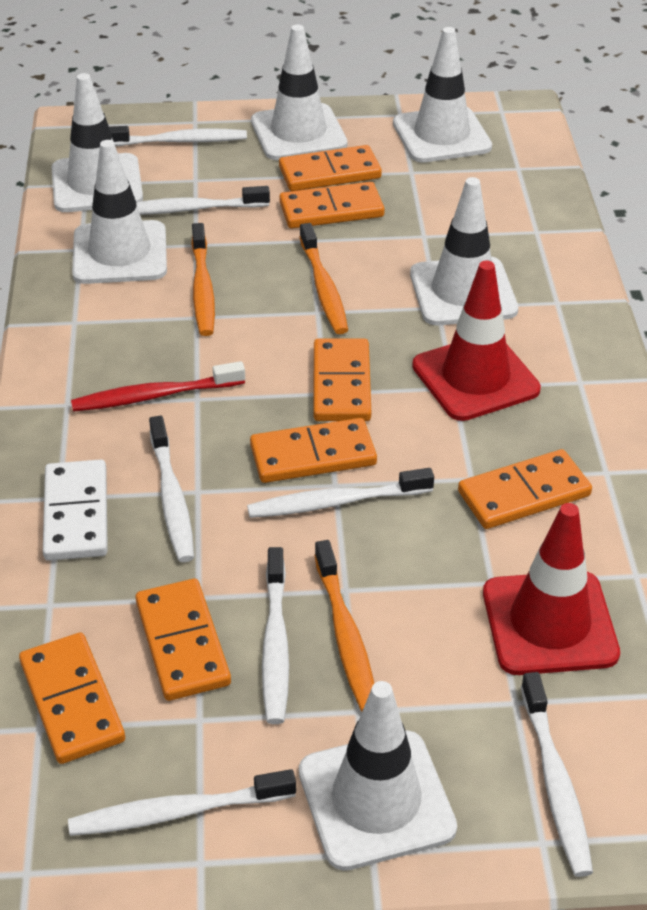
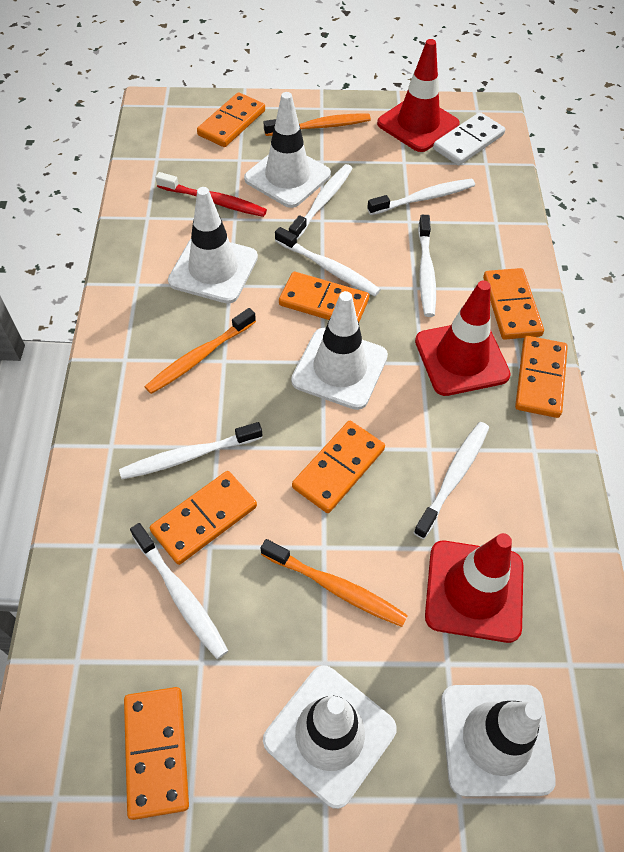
red traffic cone: [412,260,541,421] [483,503,620,675] = 2 -> [377,39,460,152] [415,280,511,396] [425,533,524,643] = 3
white traffic cone: [52,73,143,212] [72,140,167,284] [251,25,347,160] [299,681,457,871] [393,27,492,163] [410,177,518,325] = 6 -> [168,187,258,304] [244,92,331,208] [263,665,397,809] [291,291,388,410] [441,685,556,797] = 5

